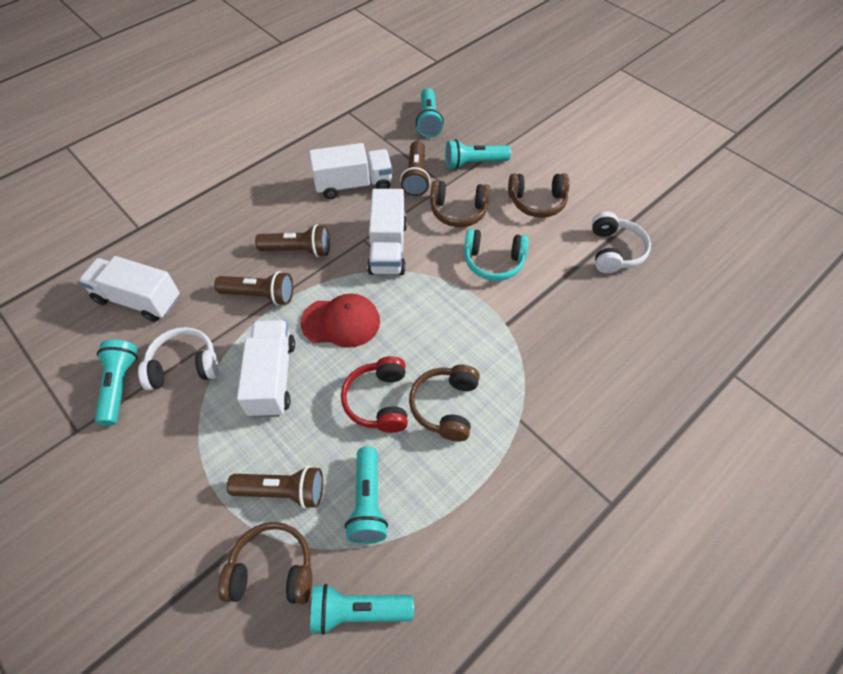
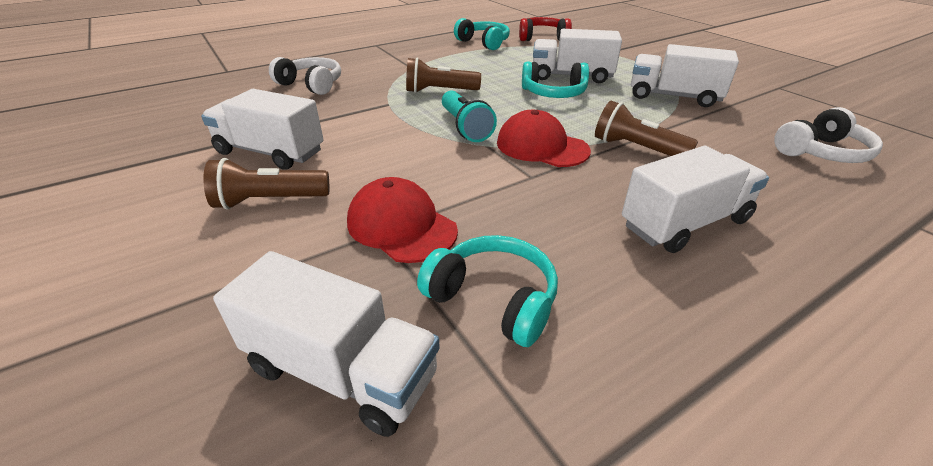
brown flashlight: [214,271,293,305] [227,466,323,509] [255,224,330,257] [400,141,430,196] = 4 -> [203,158,329,210] [406,58,481,93] [595,101,698,156] = 3
brown headphones: [218,522,312,604] [409,365,480,442] [430,180,491,227] [508,173,569,218] = 4 -> none = 0
red cap: [301,294,380,348] = 1 -> [347,177,458,263] [497,110,591,167] = 2
turquoise flashlight: [95,340,138,426] [310,584,414,635] [345,447,388,544] [416,88,444,138] [445,139,511,170] = 5 -> [442,91,497,142] = 1
turquoise headphones: [464,229,529,281] = 1 -> [417,235,558,347] [454,18,510,50] [522,61,589,98] = 3
white truck: [78,256,180,322] [237,320,295,418] [309,143,392,199] [367,189,407,275] = 4 -> [201,89,324,170] [213,251,440,437] [533,29,622,83] [622,146,769,253] [631,44,739,107] = 5

